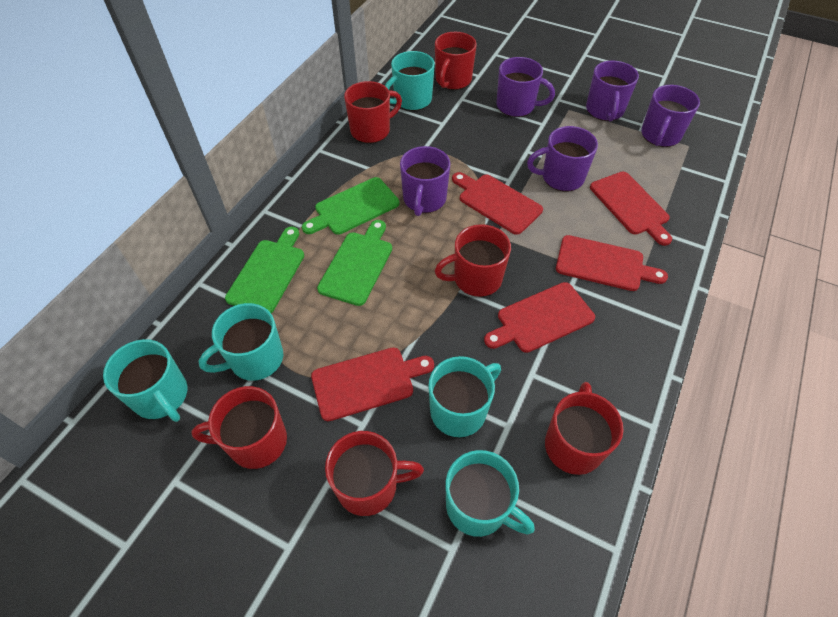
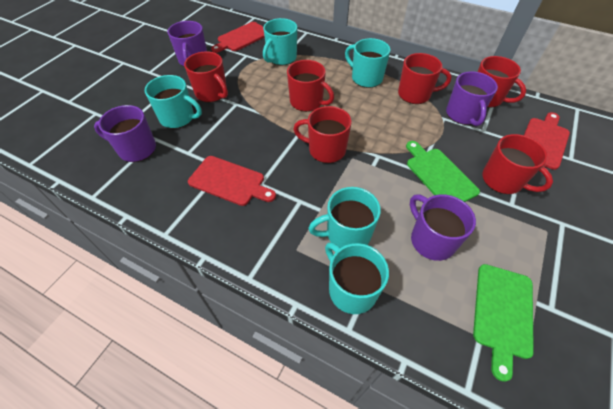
green cutting board: [225,227,304,313] [302,177,400,235] [317,220,392,306] = 3 -> [406,141,480,202] [473,264,534,382] = 2
purple mug: [400,146,450,216] [496,57,555,117] [527,126,598,192] [586,61,639,121] [641,85,700,147] = 5 -> [94,105,156,162] [168,21,207,67] [410,194,476,261] [446,72,498,126] = 4
red cutting board: [311,347,434,421] [452,172,543,235] [484,282,595,353] [556,235,668,291] [590,172,672,246] = 5 -> [188,156,276,206] [211,22,265,53] [524,112,570,170] = 3

